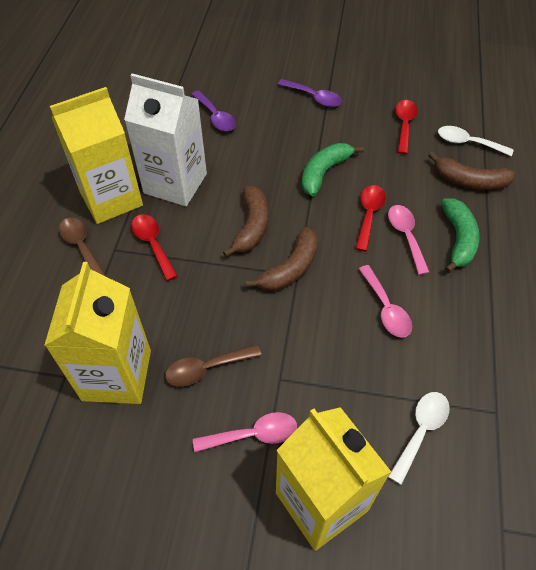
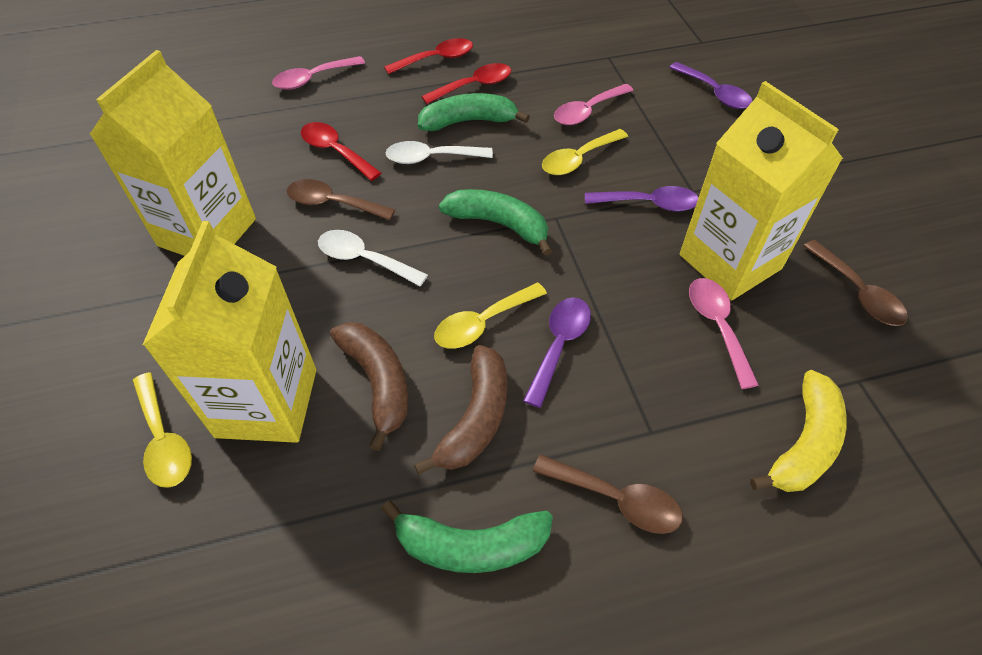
brown banana: [223,186,268,257] [245,227,318,291] [428,152,515,190] = 3 -> [330,322,408,451] [414,345,507,474] = 2
brown spoon: [59,218,107,277] [165,345,262,387] = 2 -> [287,179,395,220] [533,454,683,534] [804,240,908,326] = 3
green banana: [302,143,363,196] [441,198,480,273] = 2 -> [381,500,553,573] [418,93,530,131] [439,189,552,256] = 3
purple spoon: [191,90,236,131] [278,79,342,107] = 2 -> [523,297,591,408] [585,186,698,212] [669,62,752,109] = 3
white carton: [124,73,207,206] = 1 -> none = 0
yellow banana: none = 0 -> [750,370,847,492] = 1
yellow spoon: none = 0 -> [133,372,192,488] [434,283,547,349] [542,129,628,175] = 3

